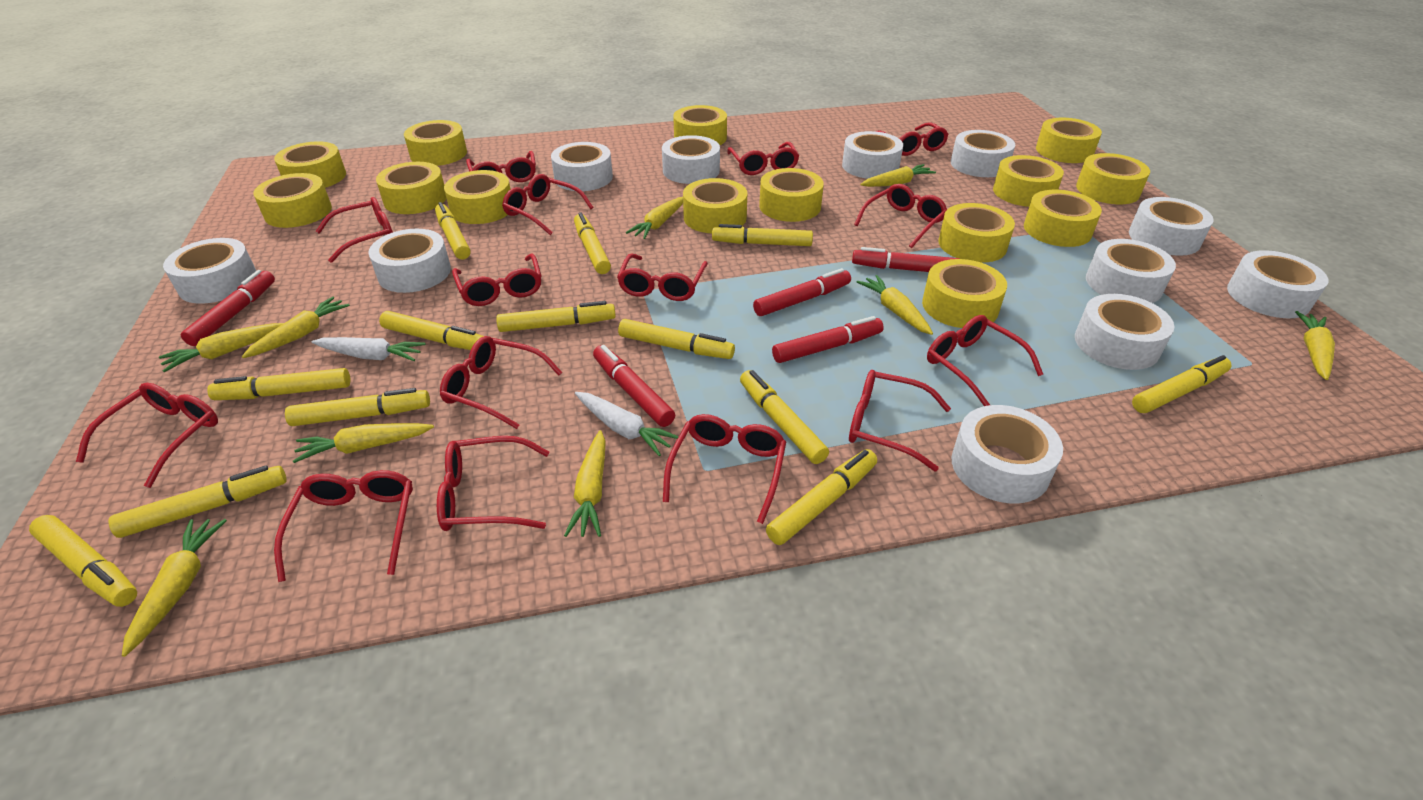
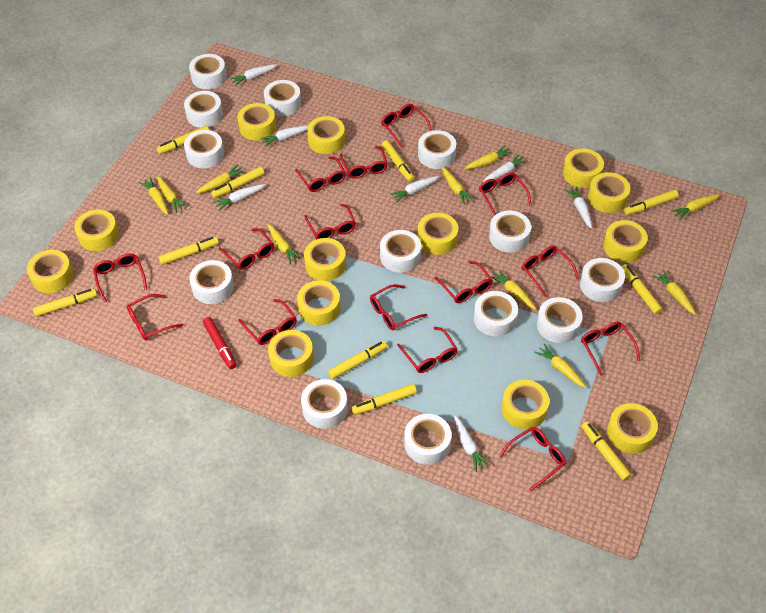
red marker: [181,270,275,346] [593,345,675,427] [753,268,851,316] [772,316,884,363] [852,247,959,272] = 5 -> [203,317,236,369] = 1
white carrot: [312,337,426,361] [575,392,679,456] = 2 -> [213,184,265,211] [230,64,277,86] [260,125,308,147] [390,176,439,202] [454,415,490,472] [483,154,528,182] [565,187,592,229] = 7
white tape: [163,238,256,304] [369,229,451,293] [551,142,613,191] [662,135,720,184] [842,131,903,179] [951,130,1015,177] [952,405,1063,503] [1075,294,1174,370] [1086,239,1176,303] [1129,197,1214,256] [1227,250,1328,318] = 11 -> [184,91,223,128] [184,130,224,168] [189,54,227,89] [189,260,234,304] [264,80,301,116] [301,379,348,429] [380,230,421,273] [404,414,452,465] [418,130,456,169] [474,291,518,336] [489,210,531,253] [537,297,583,343] [580,258,625,302] = 13
yellow carrot: [122,519,227,657] [159,323,284,372] [242,297,350,358] [293,423,434,463] [564,430,606,537] [626,197,683,239] [857,275,933,335] [860,164,936,187] [1295,311,1335,380] = 9 -> [139,177,168,215] [156,176,188,213] [196,165,245,194] [268,224,302,264] [441,167,475,205] [464,145,513,170] [490,269,536,310] [534,344,586,388] [653,270,696,315] [671,194,720,220] = 10
yellow marker: [29,515,137,607] [109,465,287,538] [207,368,350,400] [285,388,430,426] [379,311,484,350] [435,202,471,260] [496,301,616,332] [574,212,611,274] [618,319,735,359] [712,224,813,246] [740,370,829,464] [766,449,877,545] [1132,355,1232,413] = 13 -> [33,289,97,317] [157,126,209,154] [159,237,219,265] [211,167,264,198] [328,341,387,379] [351,384,417,415] [382,140,415,182] [582,421,631,481] [621,264,663,315] [624,190,679,215] = 10
yellow tape: [253,173,332,228] [274,141,346,188] [376,162,446,214] [404,120,467,166] [444,170,510,224] [673,105,727,145] [683,178,747,233] [759,168,824,222] [922,259,1007,328] [938,203,1015,263] [993,155,1064,207] [1024,190,1102,247] [1036,118,1102,163] [1076,153,1150,204] = 14 -> [27,250,74,293] [74,209,119,251] [237,103,276,141] [268,330,314,377] [297,280,341,325] [304,238,346,281] [307,116,345,154] [417,213,458,255] [501,380,549,429] [563,148,604,188] [588,172,630,213] [603,220,648,263] [607,403,658,454] = 13

